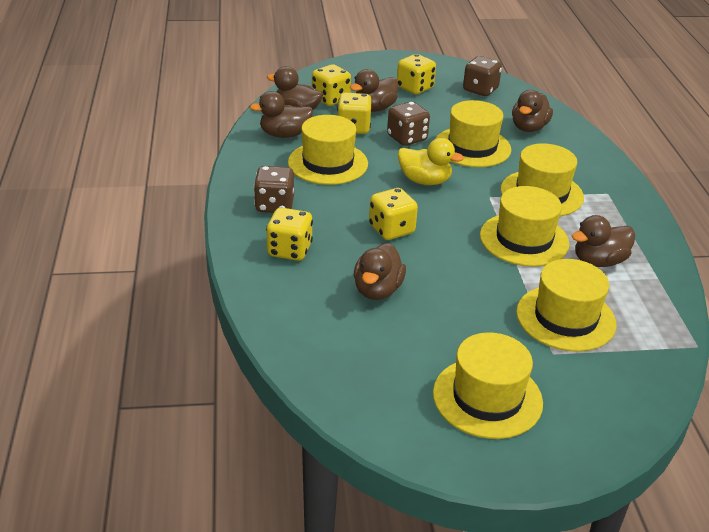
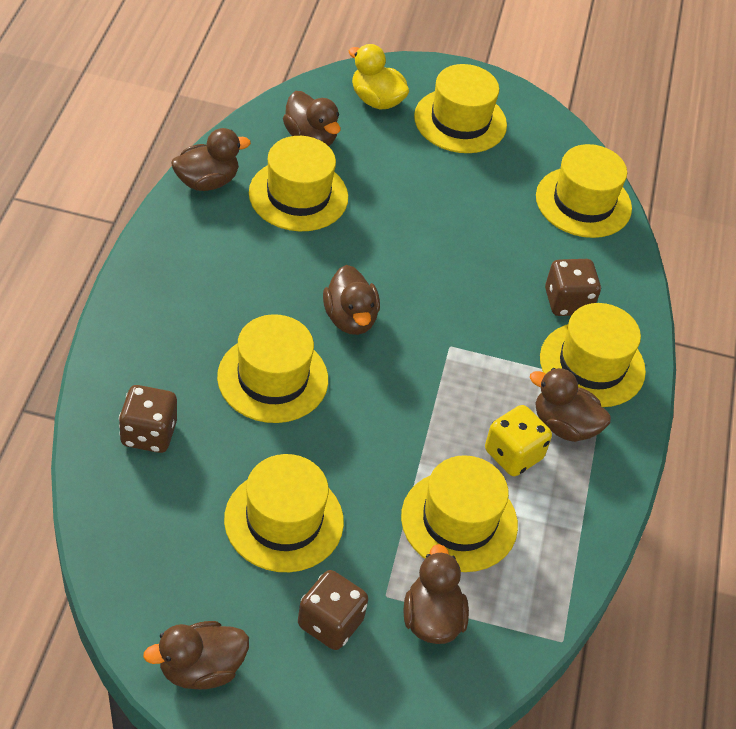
yellow dice: [266,208,313,261] [312,64,351,106] [337,93,372,134] [369,188,418,240] [397,54,436,94] = 5 -> [485,405,552,476] = 1
yellow hat: [288,115,368,185] [433,332,543,439] [435,100,511,167] [480,186,569,267] [501,143,584,216] [516,259,616,352] = 6 -> [217,314,328,423] [224,454,344,572] [249,136,348,231] [401,455,518,572] [414,64,507,153] [536,144,632,238] [540,303,646,407] = 7

